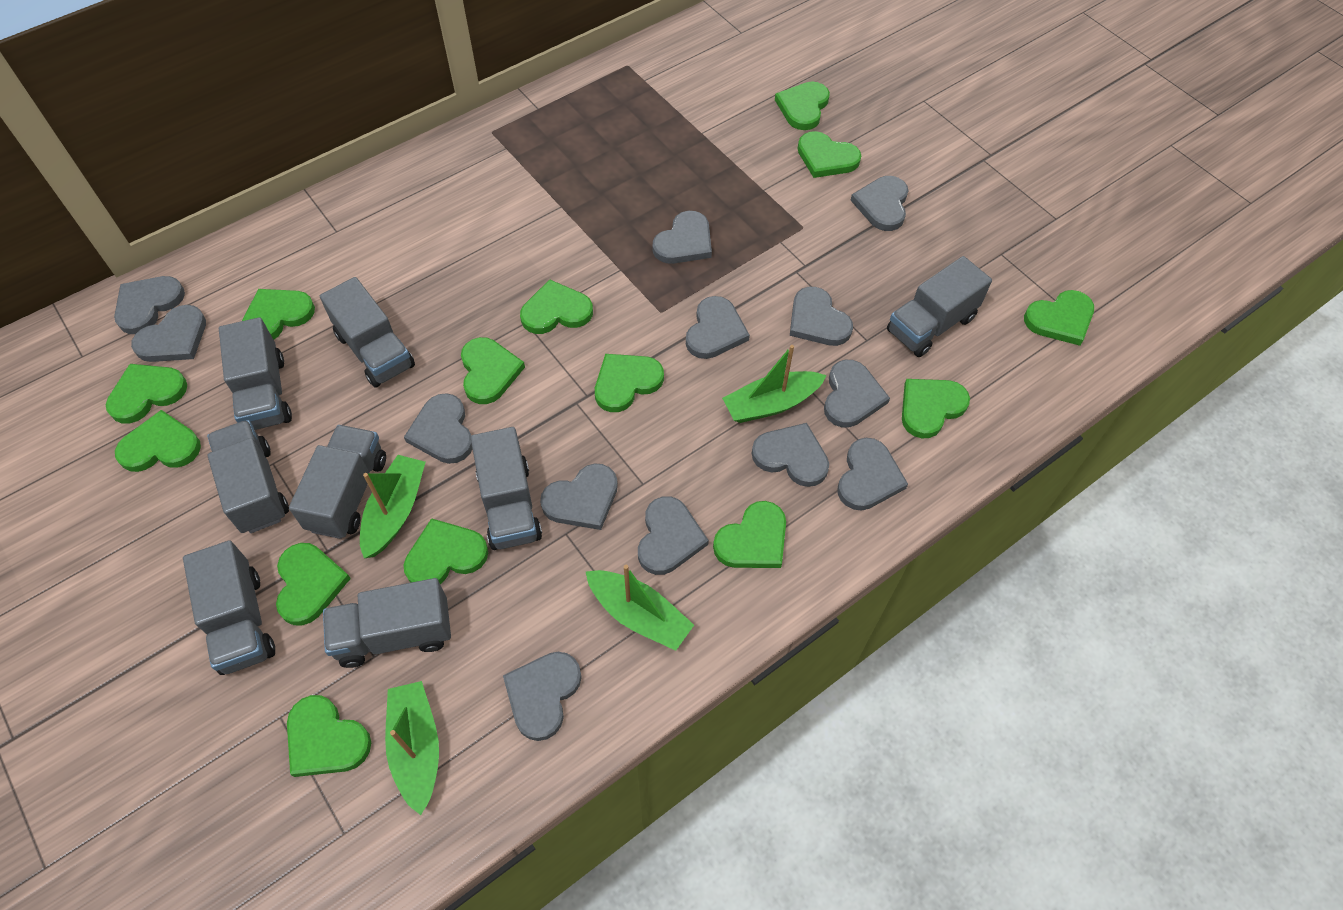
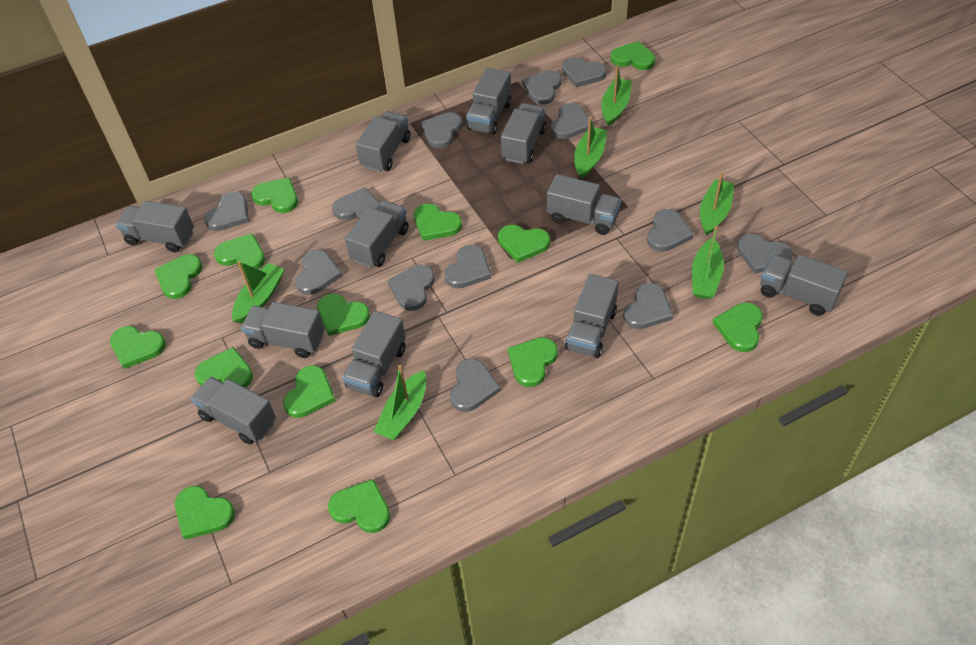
green boat: [360,455,425,559] [385,681,439,815] [585,565,694,651] [722,345,827,423] = 4 -> [232,261,284,324] [374,365,426,440] [574,117,607,179] [602,65,632,126] [692,226,724,299] [700,172,734,235] = 6
grey truck: [183,540,275,675] [207,420,289,533] [219,317,292,430] [289,425,386,539] [320,277,415,388] [323,578,451,668] [471,427,542,550] [887,256,992,357] = 8 -> [116,201,194,252] [191,376,276,445] [241,302,324,358] [342,311,406,397] [345,200,409,268] [356,111,410,172] [466,68,511,135] [501,103,547,164] [547,174,621,235] [565,274,618,358] [760,254,848,316] = 11

